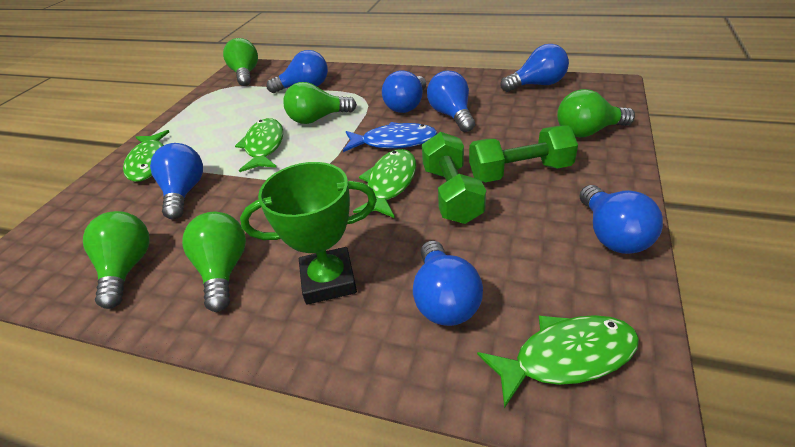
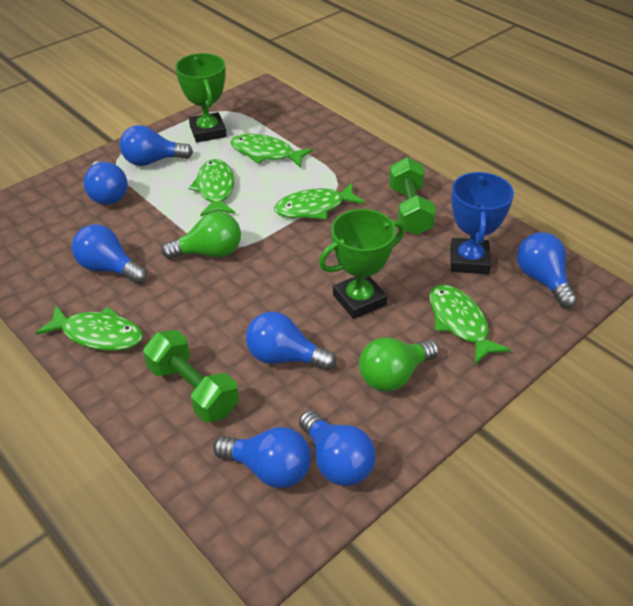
blue fish: [343,122,438,152] = 1 -> none = 0
blue trophy: none = 0 -> [450,172,514,274] = 1
green fish: [123,130,169,182] [235,118,283,172] [353,149,416,218] [477,315,639,409] = 4 -> [35,306,143,351] [189,159,235,216] [230,134,313,168] [274,183,365,220] [430,284,511,364] = 5
green light bulb: [83,211,150,309] [182,212,246,312] [223,38,258,86] [283,82,357,124] [557,89,635,137] = 5 -> [161,212,241,259] [359,337,439,392] = 2
green trophy: [240,162,377,305] = 1 -> [175,53,227,142] [319,209,404,319] = 2

